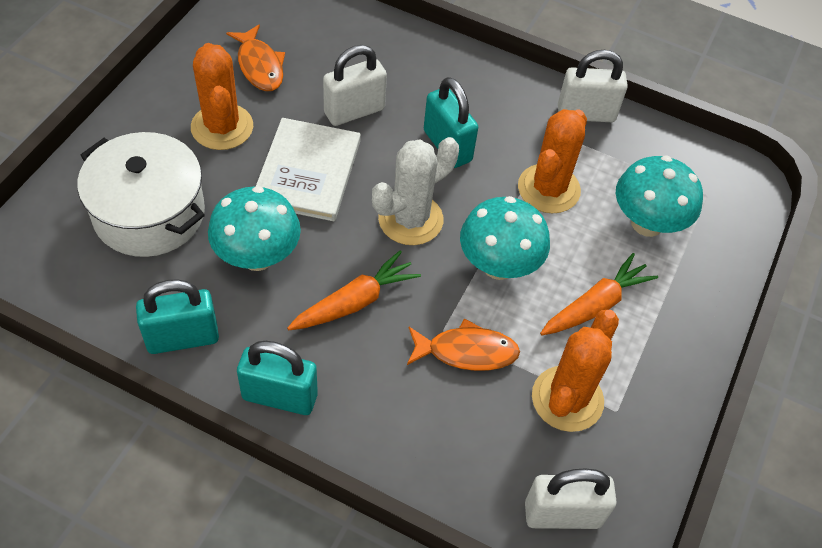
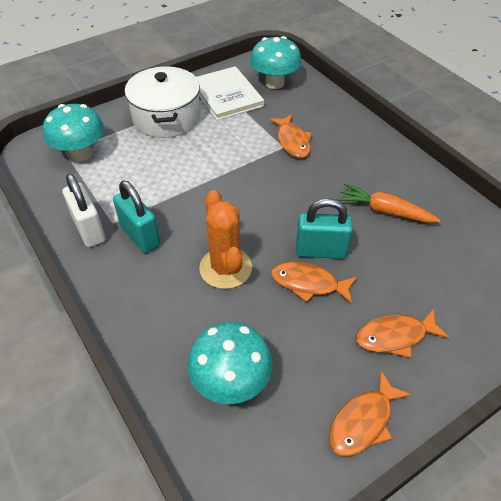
orange cactus: [191,43,253,150] [518,109,587,213] [532,310,619,432] = 3 -> [199,190,252,289] = 1
orange carrot: [287,250,421,330] [540,253,658,335] = 2 -> [338,183,440,223] = 1
orange fish: [226,25,285,91] [407,318,520,371] = 2 -> [269,114,311,158] [271,262,357,304] [329,371,412,456] [355,308,449,358] = 4
turquoise padlock: [136,279,219,354] [237,341,318,415] [424,77,478,168] = 3 -> [113,180,160,253] [296,198,353,259] = 2
white cactus: [372,137,459,245] = 1 -> none = 0
white padlock: [323,45,387,126] [525,469,617,529] [558,50,628,122] = 3 -> [63,174,106,247] = 1

